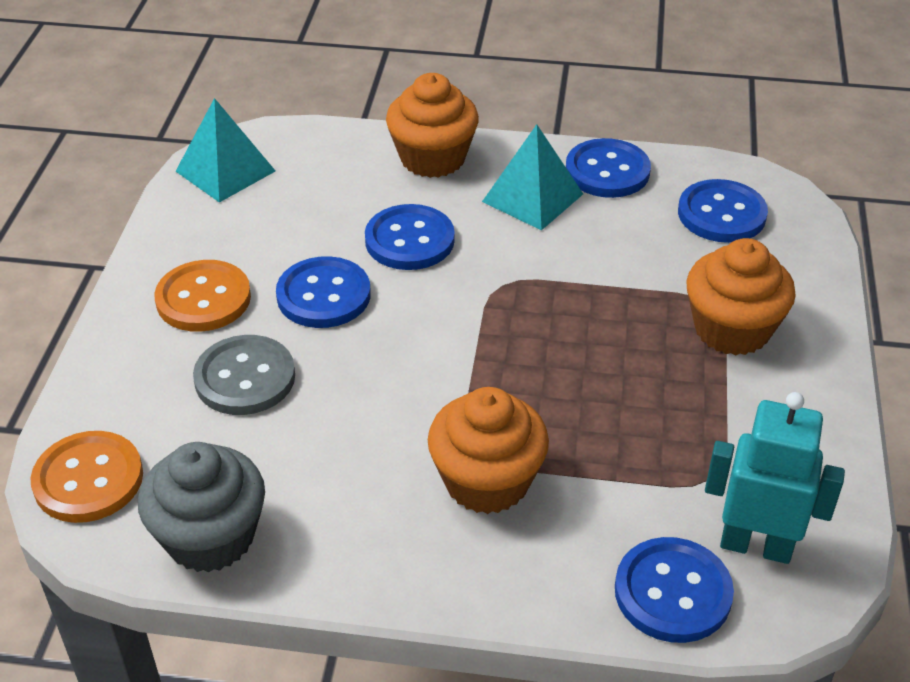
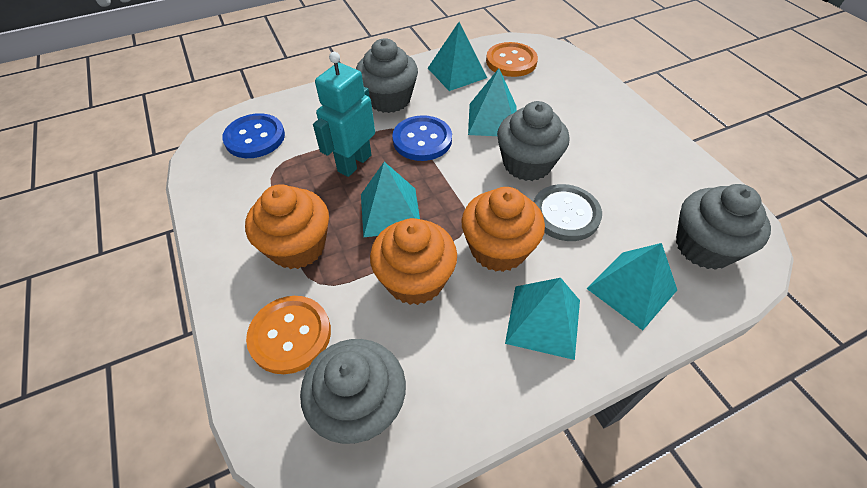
blue button: [276,256,371,328] [365,204,455,270] [566,138,651,198] [615,537,734,643] [678,179,768,243] = 5 -> [222,113,285,158] [392,115,452,161] = 2
grey cupcake: [138,442,265,573] = 1 -> [300,339,406,444] [356,38,418,113] [497,101,570,181] [676,184,771,270] = 4
turquoise pyramid: [176,98,275,203] [482,124,583,231] = 2 -> [361,162,420,237] [428,22,487,91] [468,68,517,136] [505,278,580,360] [587,243,677,330] = 5

